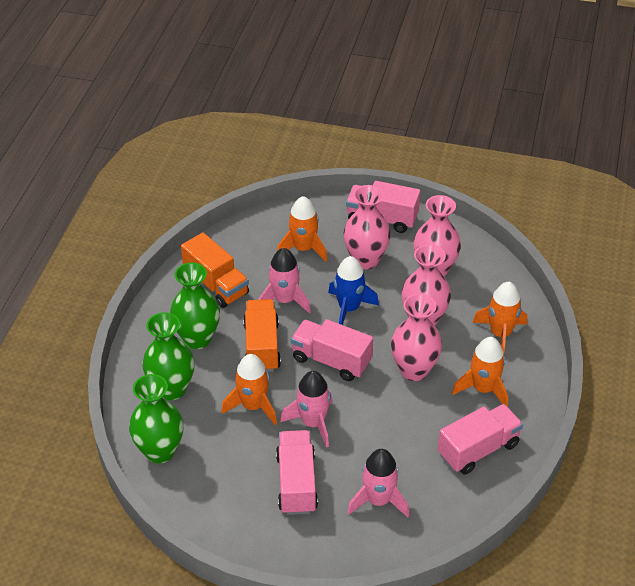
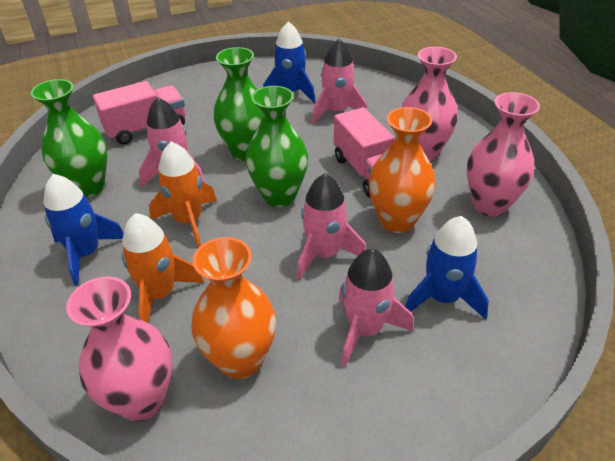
blue rocket: [328,256,379,325] = 1 -> [43,174,124,285] [263,21,315,103] [405,216,489,320] = 3
orange rocket: [221,354,277,425] [277,196,328,262] [452,337,508,407] [473,282,527,355] = 4 -> [122,213,204,323] [149,142,217,247] = 2
orange truck: [181,232,249,308] [243,299,281,372] = 2 -> none = 0
orange vase: none = 0 -> [191,237,276,379] [369,107,436,233] = 2
pink rocket: [258,248,311,313] [280,371,333,448] [347,449,410,517] = 3 -> [139,97,205,187] [297,173,366,280] [312,39,367,124] [339,249,413,366] = 4
pink truck: [276,430,318,515] [291,319,373,381] [346,181,420,233] [438,404,523,475] = 4 -> [93,81,185,145] [334,107,394,197] = 2
pink vase: [343,185,391,269] [391,294,442,381] [402,244,451,326] [413,195,461,277] = 4 -> [66,276,173,421] [402,47,458,161] [466,92,540,217] = 3

